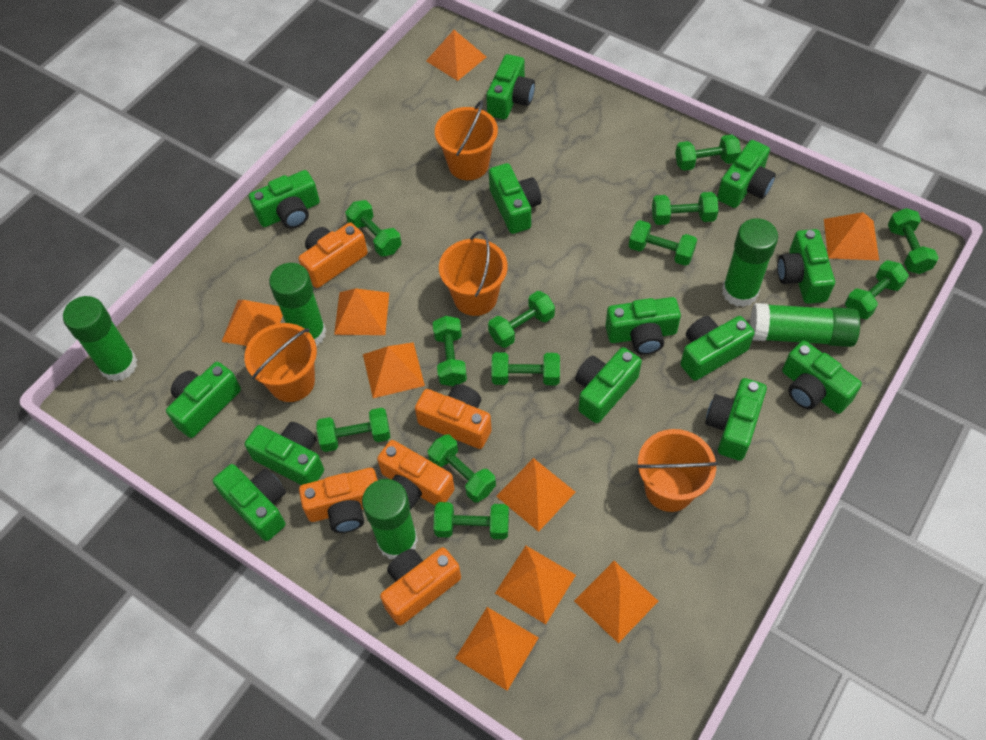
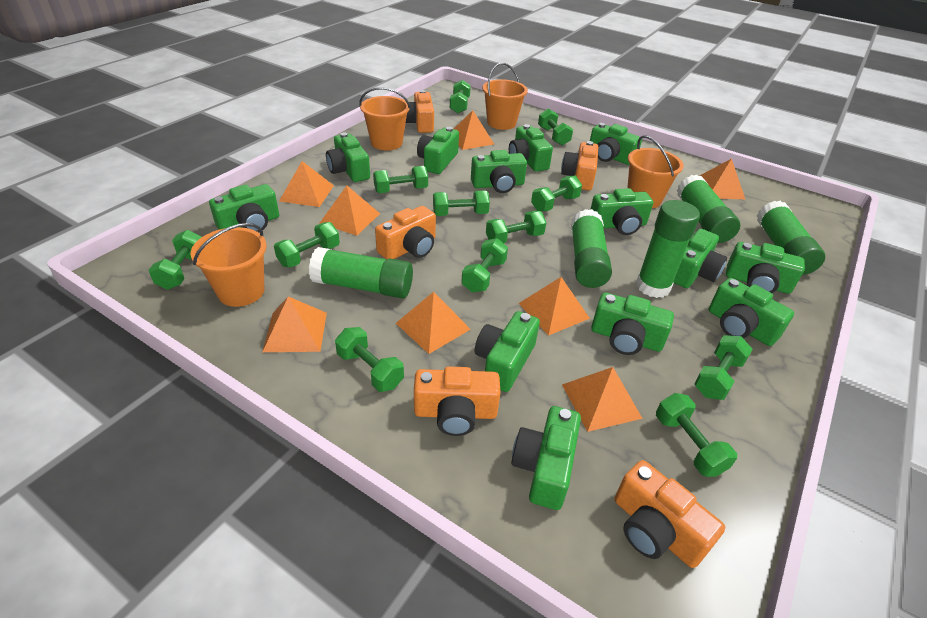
orange pyramid: [222,300,283,346] [334,288,389,335] [363,342,425,398] [426,30,486,81] [455,607,539,691] [495,546,576,624] [496,458,576,532] [574,561,658,643] [824,212,879,260] = 9 -> [262,296,327,352] [279,161,334,207] [319,186,380,236] [396,292,471,354] [454,110,494,150] [518,277,590,336] [562,367,643,432] [700,159,745,199] = 8

